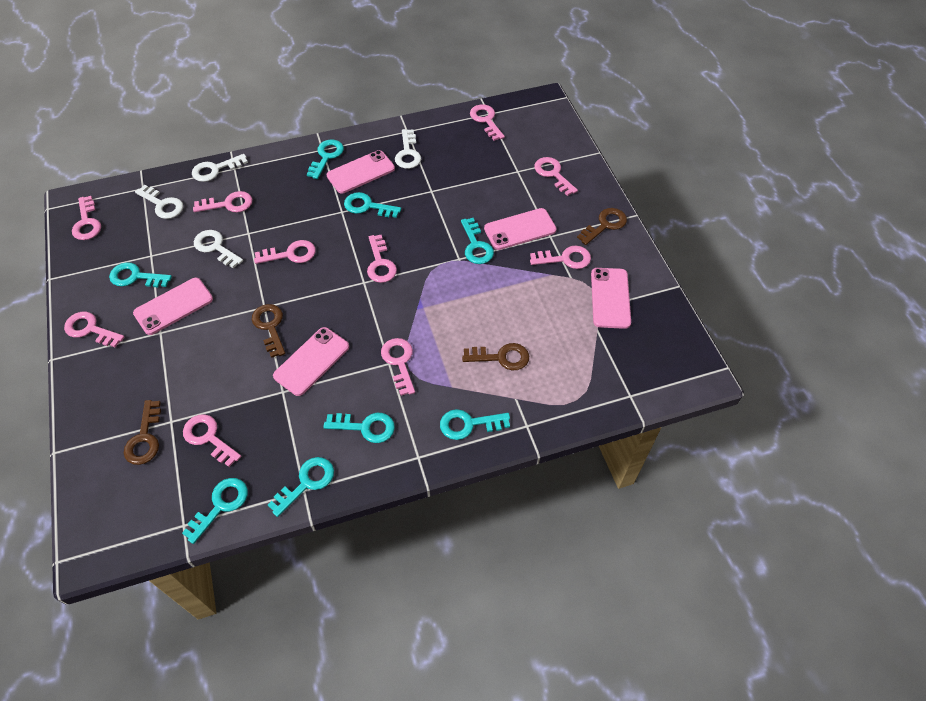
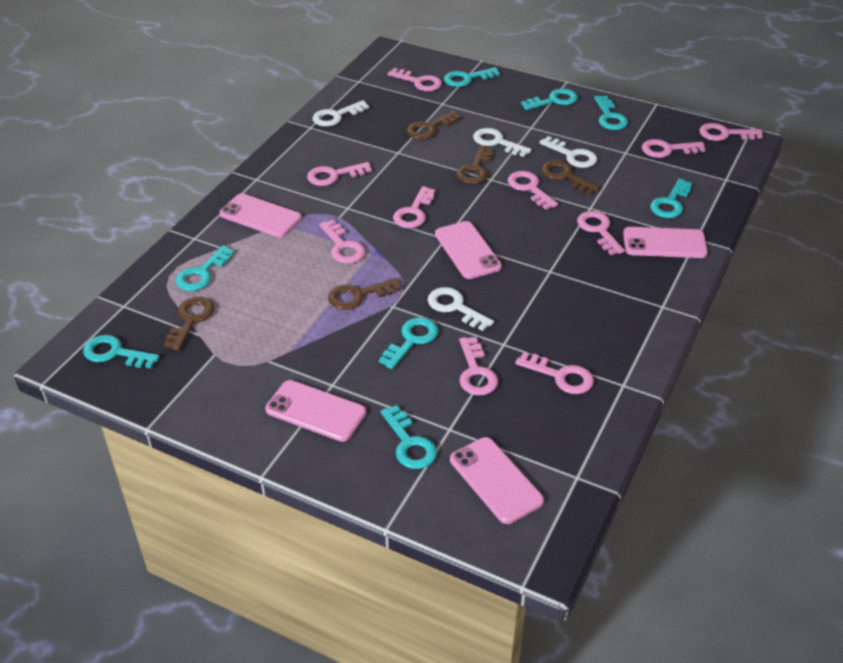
brown key: [124,400,161,465] [252,304,285,358] [462,343,529,370] [577,208,627,245] = 4 -> [164,297,214,351] [328,278,401,310] [407,111,461,139] [456,145,493,184] [541,160,600,195] = 5

